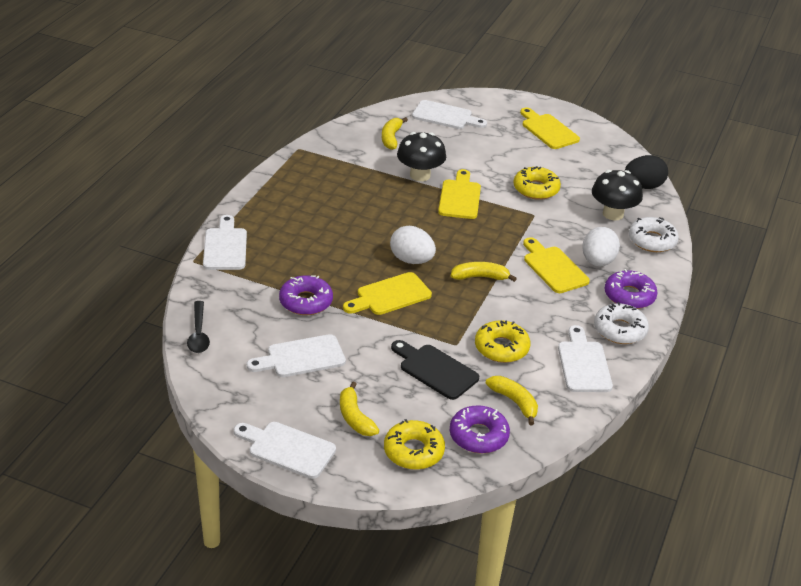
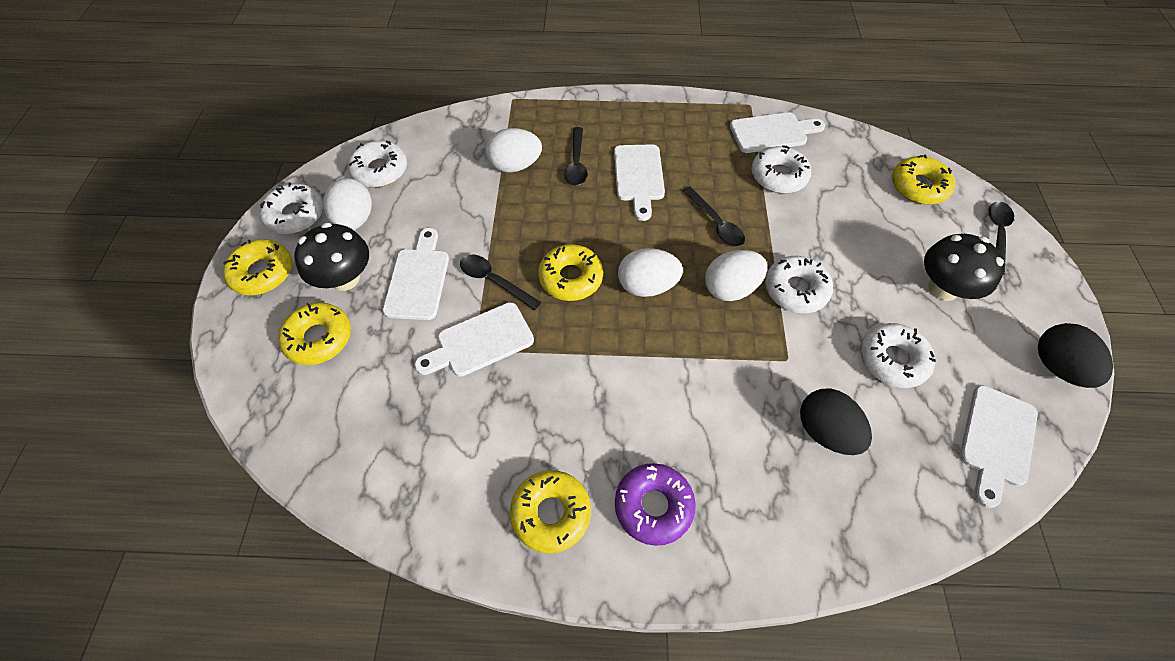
black cutting board: [391,340,479,400] = 1 -> none = 0
black egg: [625,155,668,189] = 1 -> [800,388,872,455] [1038,323,1113,388] = 2
black spoon: [187,301,210,353] = 1 -> [460,255,541,310] [564,127,587,186] [683,187,745,247] [989,202,1014,275] = 4
purple donut: [279,275,333,315] [450,405,510,454] [605,269,658,309] = 3 -> [615,463,696,546] = 1
white donut: [594,302,649,344] [629,217,679,252] = 2 -> [259,182,324,234] [348,140,407,187] [751,145,811,193] [765,256,833,313] [860,323,936,388] = 5
white egg: [390,226,436,264] [582,227,620,267] = 2 -> [323,178,372,230] [486,128,542,173] [618,248,683,297] [705,250,767,301] = 4
yellow banana: [340,381,379,436] [382,117,408,150] [451,262,517,282] [485,376,538,425] = 4 -> none = 0
yellow cutting board: [343,272,432,315] [438,169,481,219] [520,108,580,149] [523,237,590,293] = 4 -> none = 0
yellow donut: [384,419,445,470] [475,320,530,363] [514,166,561,200] = 3 -> [223,239,292,295] [278,302,351,365] [510,470,591,553] [538,244,603,301] [892,154,955,204] = 5

